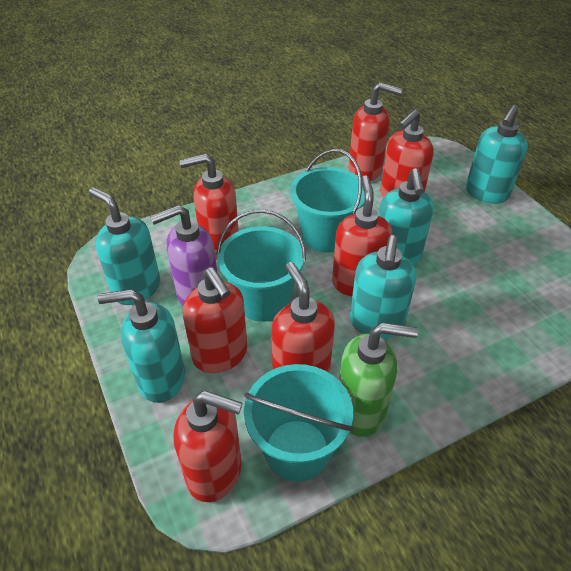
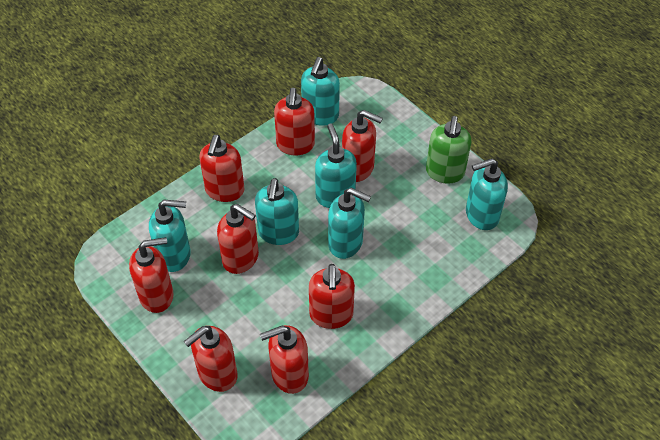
purple soap dispenser: [150,205,217,306] = 1 -> none = 0
red soap dispenser: [173,390,242,502] [179,153,239,260] [183,267,248,373] [271,262,335,373] [332,175,392,296] [348,82,402,181] [380,110,434,197] = 7 -> [129,237,174,313] [184,326,238,392] [199,134,244,202] [217,204,259,274] [260,325,309,394] [274,88,315,156] [309,264,355,329] [342,110,383,182] = 8
turquoise bucket: [216,209,306,322] [244,364,353,482] [290,149,365,253] = 3 -> none = 0
turquoise soap dispenser: [89,187,160,305] [98,289,185,403] [350,235,416,339] [378,168,434,266] [466,105,528,204] = 5 -> [149,200,191,272] [255,178,299,245] [301,57,340,126] [315,124,357,208] [328,188,371,259] [466,158,508,230] = 6

